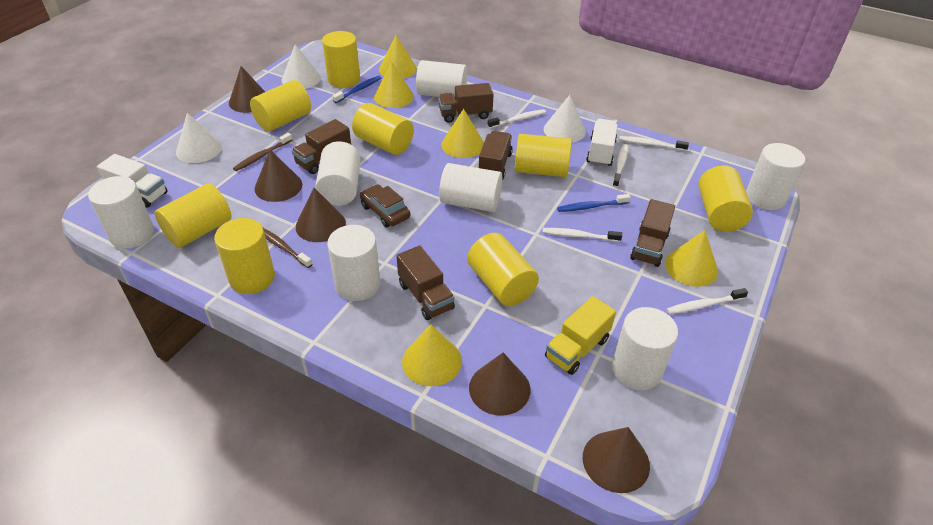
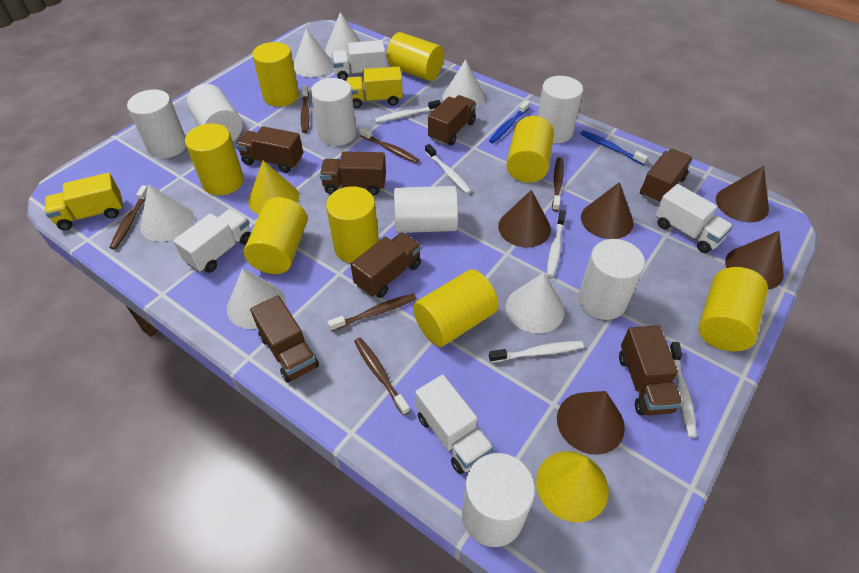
brown car: [360,184,410,227] = 1 -> none = 0
brown toothbrush: [233,133,292,171] [263,228,312,268] = 2 -> [109,185,148,250] [301,85,310,133] [328,294,416,332] [354,338,410,416] [359,127,419,163] [552,157,564,212] = 6
brown truck: [291,119,351,174] [397,246,455,320] [438,83,494,123] [479,131,513,180] [630,199,675,267] = 5 -> [236,126,303,173] [250,295,319,383] [320,151,386,195] [351,232,421,298] [428,95,476,145] [619,325,682,415] [640,149,693,204] = 7
white cone: [176,113,222,163] [282,44,321,89] [544,95,586,143] = 3 -> [140,184,194,242] [227,269,286,329] [293,28,333,77] [325,12,361,59] [442,59,485,108] [506,273,565,333] = 6
white truck: [97,154,167,208] [586,119,618,166] = 2 -> [173,209,251,273] [332,40,386,80] [415,375,494,474] [655,184,733,253] = 4
yellow cone: [374,62,414,108] [379,35,417,79] [402,325,462,386] [441,109,484,158] [665,230,718,287] = 5 -> [248,160,299,215] [536,451,609,523] = 2
yellow truck: [545,296,616,375] = 1 -> [45,173,123,230] [346,67,403,108] = 2

